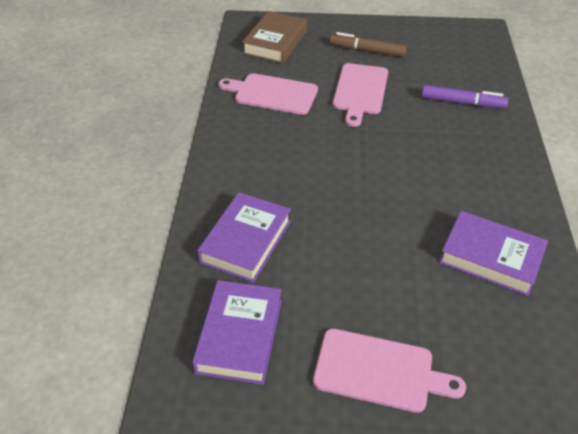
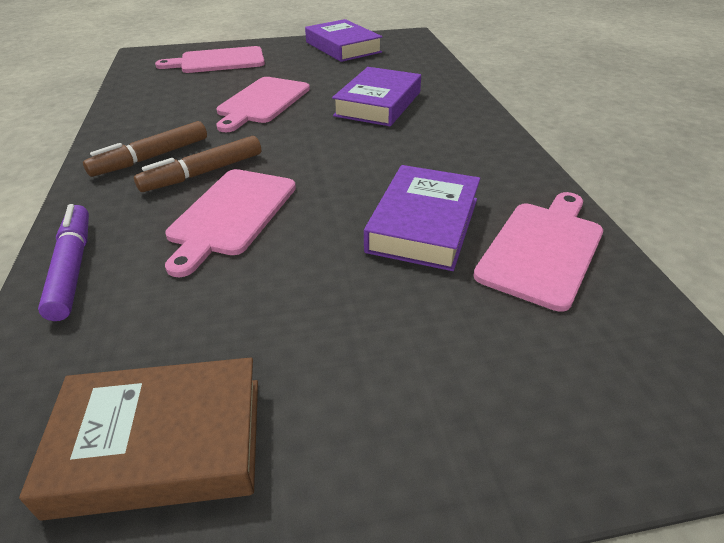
brown marker: [330,32,407,57] = 1 -> [83,121,207,177] [134,136,261,192] = 2
pink cutting board: [218,73,318,115] [313,329,466,413] [333,63,388,127] = 3 -> [155,46,265,73] [165,169,296,277] [217,77,310,132] [473,192,603,312] = 4

